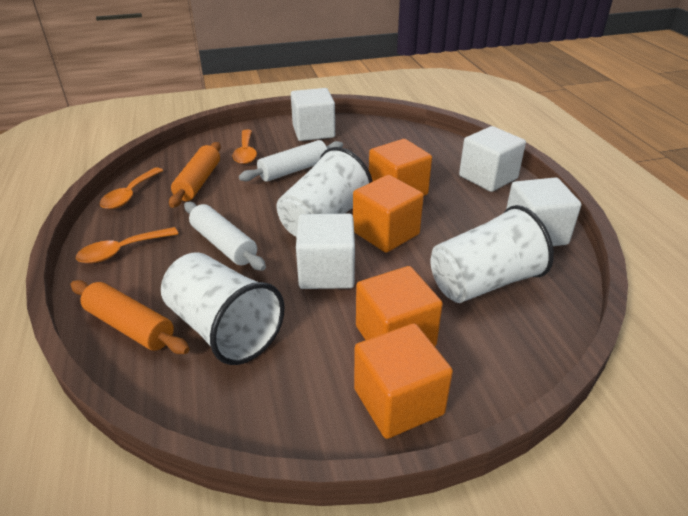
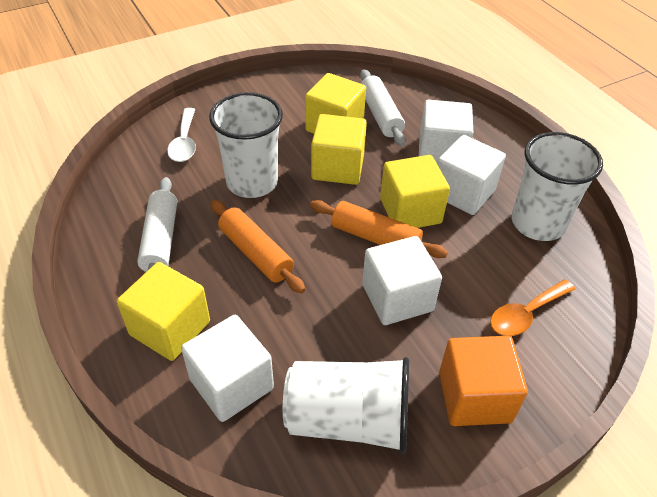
orange cube: [353,175,424,253] [354,323,453,439] [356,266,443,346] [369,139,432,196] = 4 -> [439,336,528,426] = 1
orange spoon: [76,227,178,264] [100,167,163,209] [232,129,257,164] = 3 -> [490,279,575,336] = 1
white spoon: none = 0 -> [167,108,196,162] = 1
yellow cube: none = 0 -> [117,262,210,361] [305,73,366,134] [311,114,367,185] [380,155,450,228] = 4

